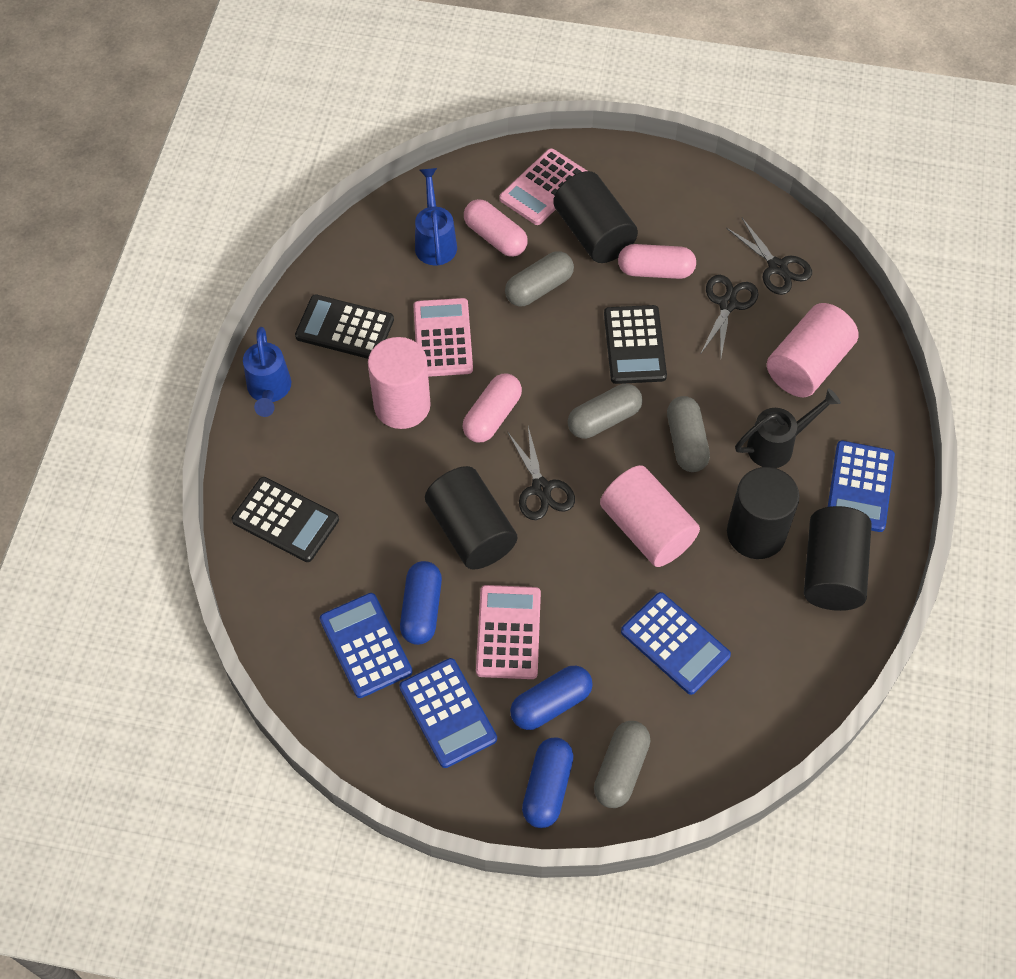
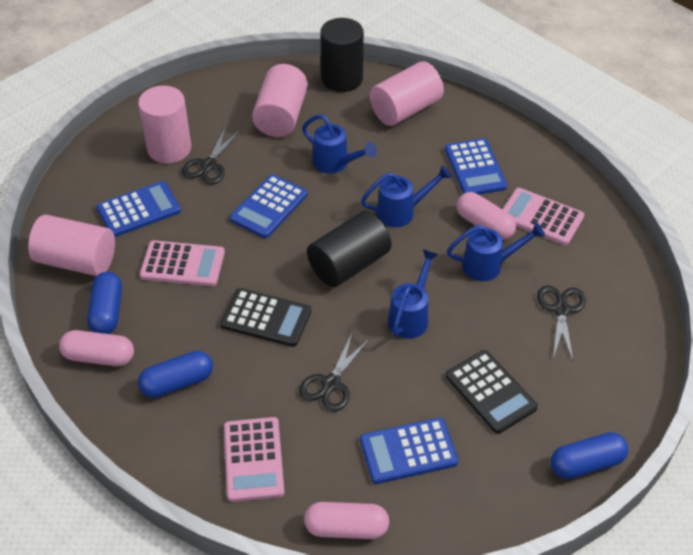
black calculator: [231,477,339,562] [295,294,394,359] [604,305,667,384] = 3 -> [220,288,311,347] [446,350,538,434] = 2
black cylinder: [425,466,517,570] [553,171,638,263] [727,467,800,559] [804,506,871,611] = 4 -> [307,211,391,287] [320,18,364,92] = 2
black watering can: [735,388,841,468] = 1 -> none = 0
blue watering can: [243,327,291,417] [415,168,457,265] = 2 -> [302,114,377,173] [361,165,452,227] [388,249,439,339] [447,222,545,281] = 4
grey capsule: [505,251,574,306] [568,384,643,439] [594,721,650,808] [667,396,710,472] = 4 -> none = 0
pink cylinder: [368,337,431,429] [600,465,700,567] [767,303,858,397] = 3 -> [28,215,115,276] [138,86,192,163] [252,64,308,137] [370,61,444,126] = 4

